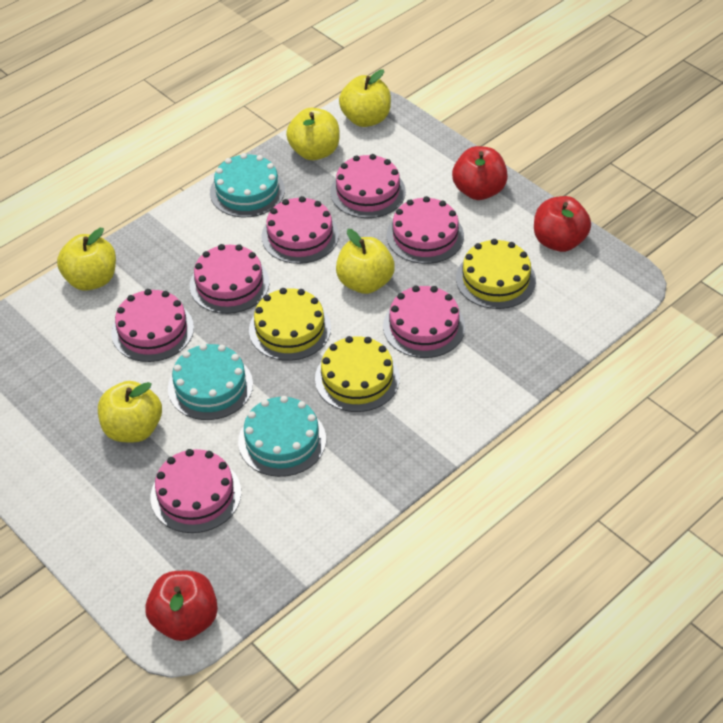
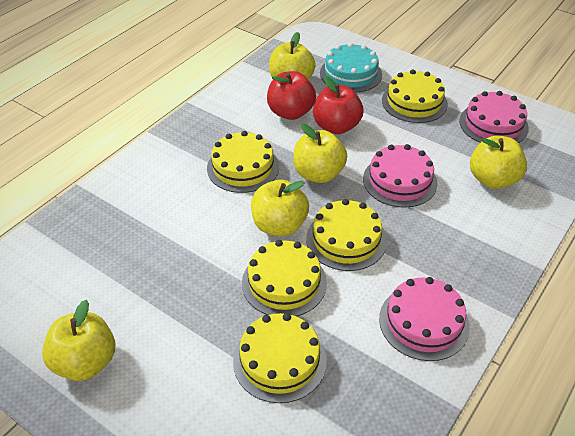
pink cake: [112,289,194,362] [151,449,241,533] [190,244,269,314] [261,196,339,264] [331,154,406,218] [383,286,465,358] [387,196,464,264] = 7 -> [363,144,438,208] [379,277,470,361] [459,91,529,143] = 3
red apple: [145,571,218,641] [452,146,508,200] [534,196,591,252] = 3 -> [267,71,316,120] [313,76,363,134] = 2
turquoise cake: [168,344,253,420] [210,153,285,217] [238,396,326,477] = 3 -> [320,43,382,93] = 1
yellow cake: [249,288,331,361] [315,336,400,412] [456,239,536,309] = 3 -> [207,131,279,193] [233,313,327,403] [242,240,327,316] [306,199,387,271] [382,69,448,123] = 5

